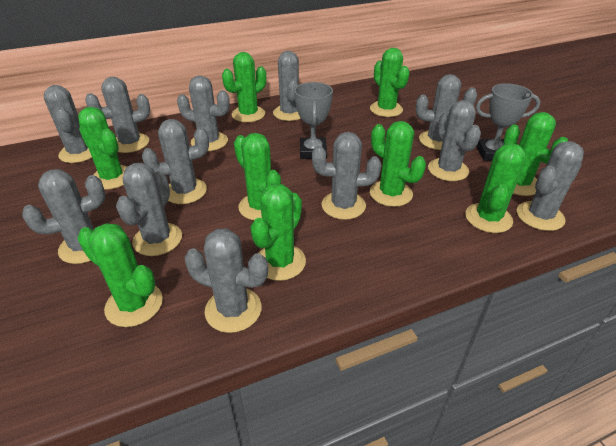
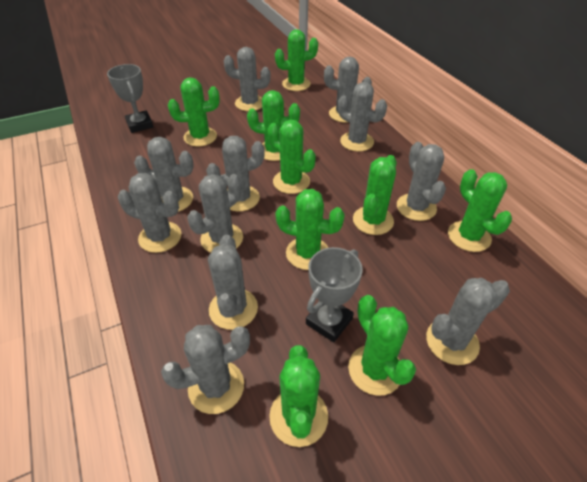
grey cactus: [22,169,105,264] [43,85,92,163] [85,77,150,153] [116,163,182,256] [142,119,209,204] [177,75,230,151] [185,228,268,333] [273,51,301,121] [312,132,381,220] [416,74,477,150] [428,100,481,181] [517,141,584,231] = 12 -> [118,173,181,253] [134,137,194,212] [161,325,250,414] [187,174,243,253] [206,136,265,211] [208,235,258,330] [224,47,270,111] [324,57,372,123] [338,82,387,151] [397,142,446,221] [426,278,510,365] = 11

